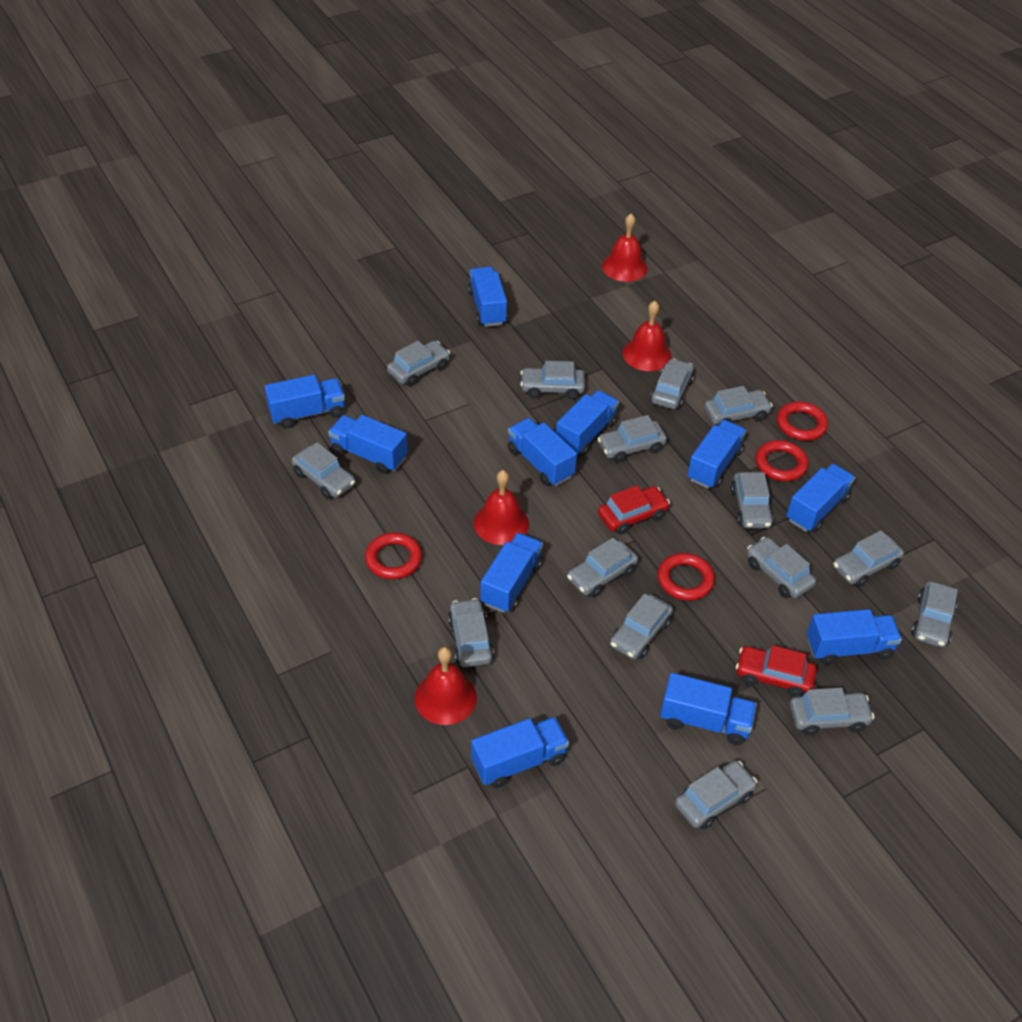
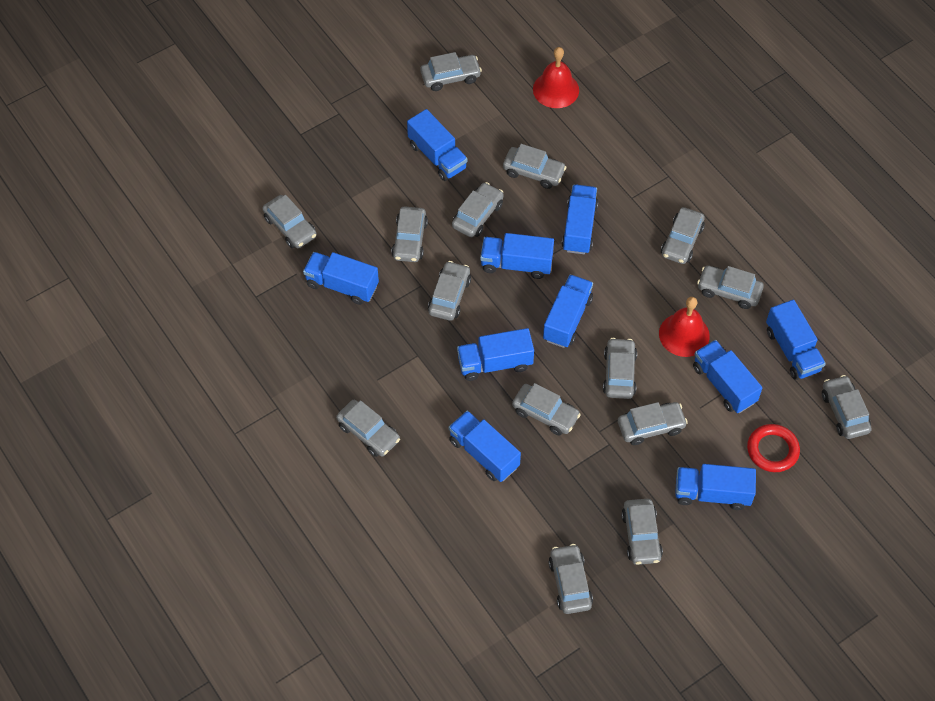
blue truck: [265,375,345,428] [328,415,408,474] [468,267,507,327] [471,717,569,788] [480,533,543,613] [508,418,577,486] [556,390,619,456] [660,673,757,745] [687,420,746,489] [786,464,855,532] [807,609,902,665] = 11 -> [303,252,379,305] [407,109,468,181] [449,411,521,482] [457,328,534,381] [480,233,554,279] [543,274,593,348] [562,185,598,254] [675,464,756,510] [693,340,762,413] [766,300,826,380] = 10
red bell: [414,647,477,725] [473,470,529,545] [602,213,648,282] [623,301,671,371] = 4 -> [533,47,579,108] [659,297,710,357] = 2
red car: [598,485,670,534] [736,645,817,697] = 2 -> none = 0
red ring: [365,532,422,579] [658,553,715,601] [755,440,808,481] [777,402,828,441] = 4 -> [747,424,800,472] = 1

